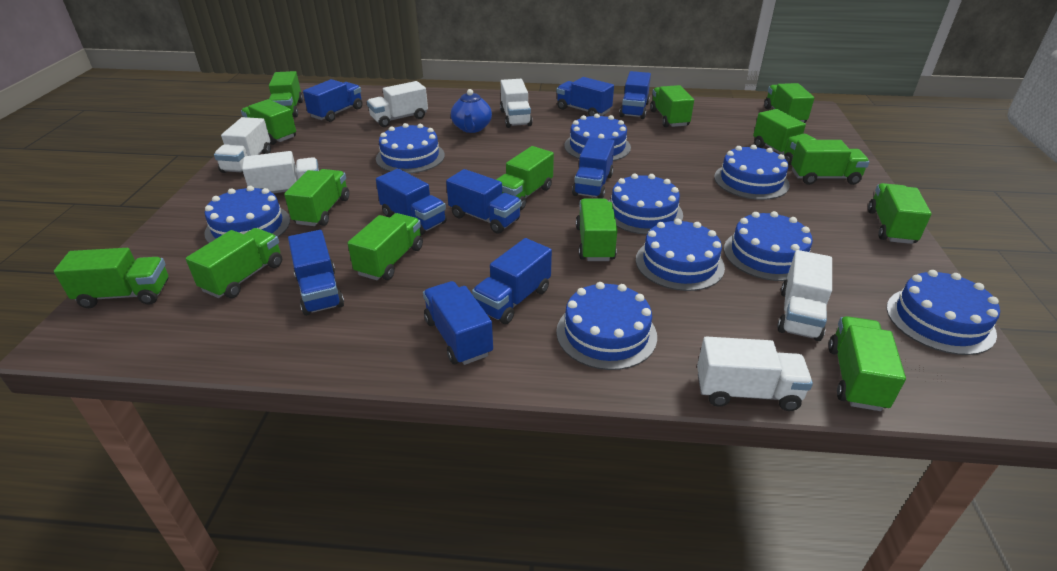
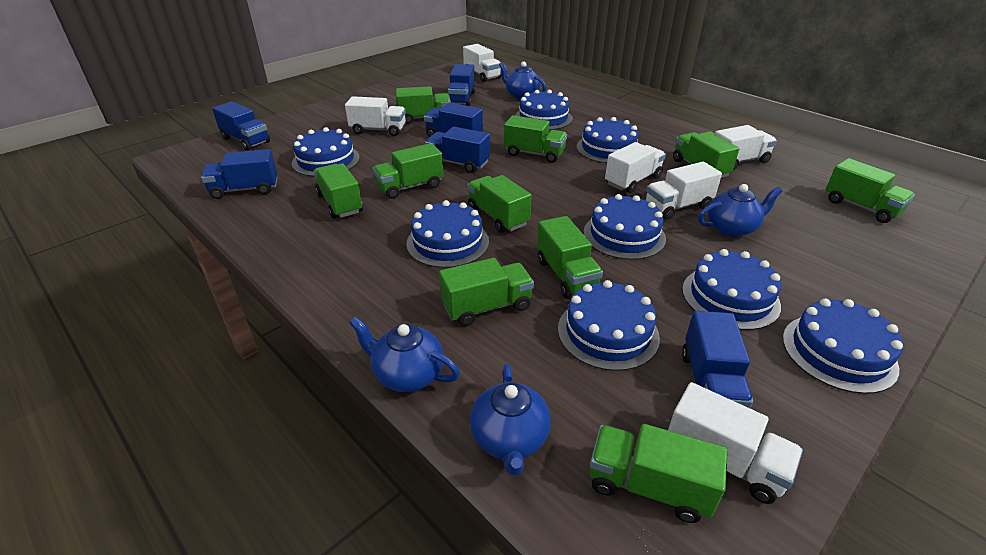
blue cake: [204,186,290,243] [376,123,445,174] [556,282,657,370] [564,114,631,161] [608,174,683,235] [636,219,725,291] [714,145,790,200] [724,211,813,281] [886,270,1000,355] = 9 -> [292,127,360,177] [406,200,489,268] [515,90,573,130] [558,280,660,371] [576,117,639,163] [584,194,666,260] [682,249,781,330] [783,299,903,394] = 8
blue teapot: [451,89,492,133] = 1 -> [350,317,460,392] [470,364,551,476] [499,61,546,99] [698,184,783,237] = 4
blue truck: [288,230,344,316] [303,79,363,122] [376,169,447,235] [423,281,493,365] [446,169,521,234] [472,238,552,324] [556,77,614,116] [572,137,615,199] [619,71,651,119] = 9 -> [201,149,277,199] [212,101,270,150] [424,102,483,137] [425,127,490,173] [448,64,476,106] [682,311,753,408] = 6
green truck: [54,248,169,308] [186,228,282,298] [241,99,296,145] [269,71,303,118] [284,169,349,226] [348,213,423,280] [496,146,554,210] [576,199,618,261] [650,85,694,127] [753,109,816,165] [764,83,814,123] [791,140,869,185] [828,316,906,411] [868,183,932,244] = 14 -> [314,163,363,219] [373,143,444,199] [396,87,451,124] [439,258,534,326] [467,175,532,233] [504,115,567,163] [537,216,603,298] [590,424,728,523] [673,131,739,178] [826,158,915,223] = 10

